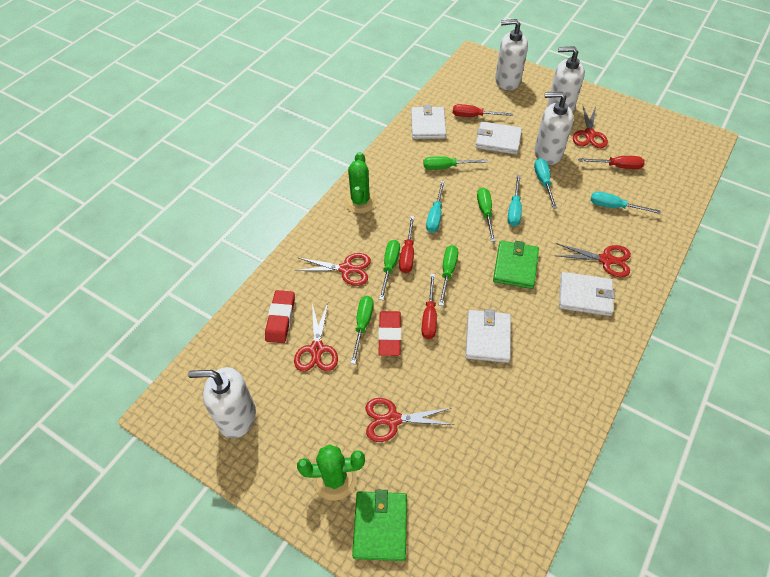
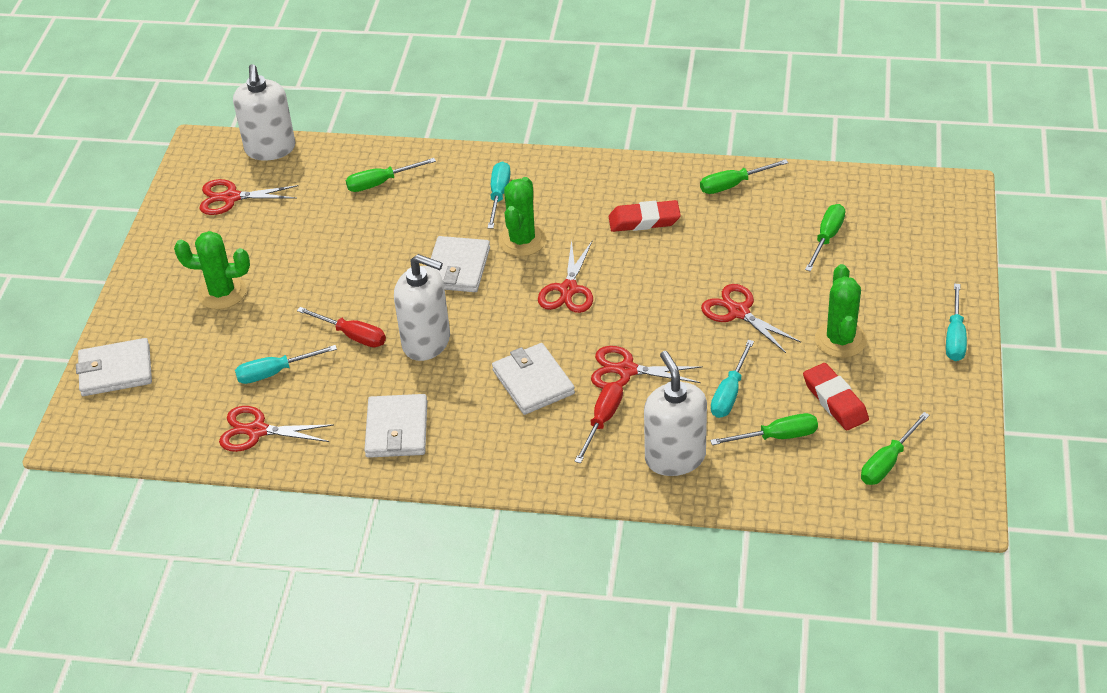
green cactus: [297,444,365,501] [344,152,377,214] = 2 -> [174,231,250,310] [498,177,546,256] [815,264,867,358] = 3
green wallet: [352,490,407,561] [493,240,539,289] = 2 -> none = 0
red screwdriver: [399,216,415,273] [422,274,437,339] [453,104,513,117] [578,156,645,169] = 4 -> [297,307,386,347] [574,382,623,463] = 2
white soap dispenser: [188,367,256,438] [495,19,528,90] [534,92,574,165] [547,46,585,113] = 4 -> [233,64,295,161] [394,254,450,361] [644,351,707,476] = 3

